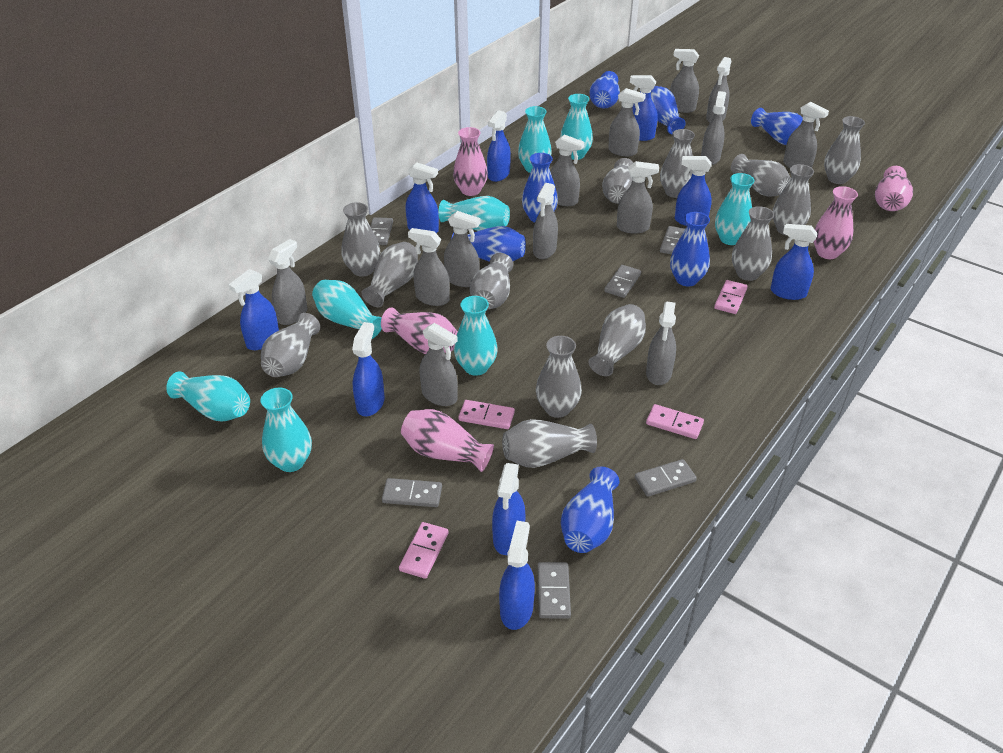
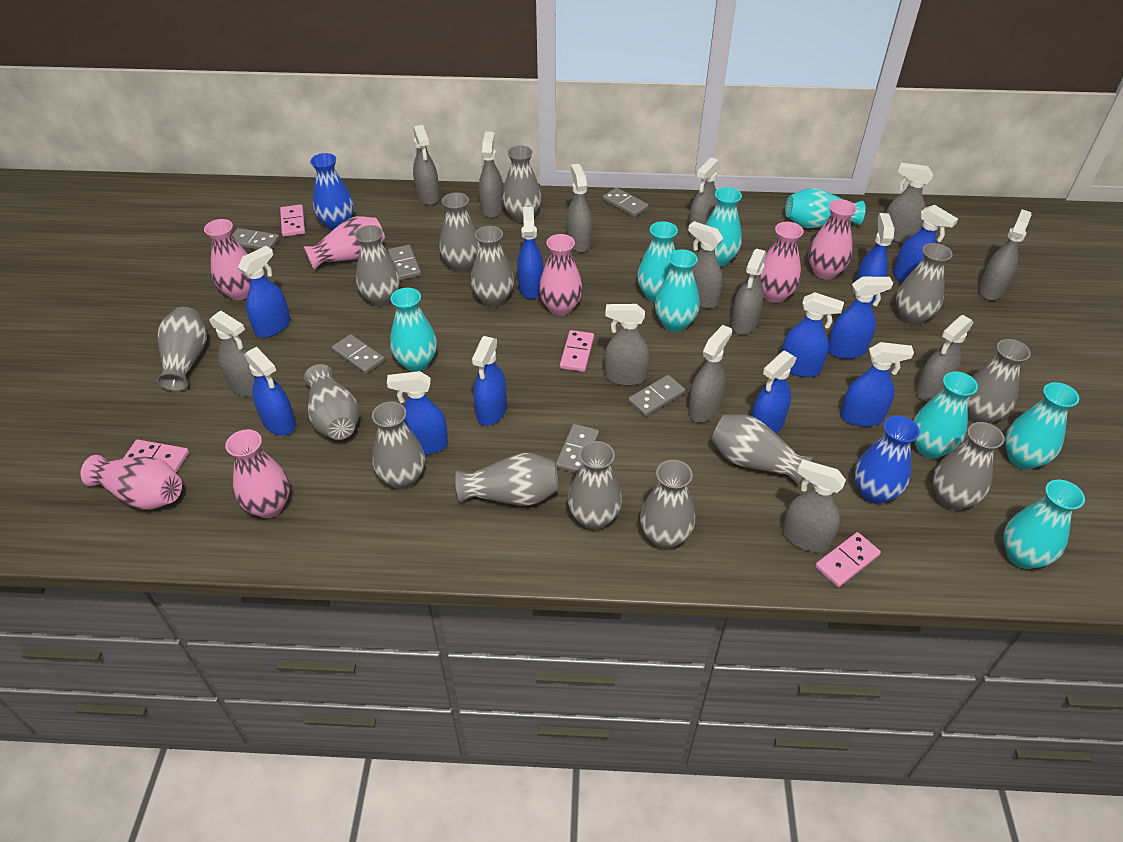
blue spray bottle: [229,269,279,350] [352,322,385,416] [406,162,439,233] [487,110,511,182] [492,463,525,555] [499,521,535,630] [630,75,658,141] [675,156,712,226] [771,224,817,300] = 9 -> [238,246,290,338] [245,347,296,436] [387,371,448,455] [472,336,507,426] [517,207,544,299] [751,350,797,434] [781,292,844,377] [828,277,893,359] [840,342,914,427] [854,213,894,305] [893,205,958,283] = 11
blue vase: [451,226,526,262] [522,153,558,223] [561,466,619,553] [590,71,620,109] [651,86,686,135] [670,212,710,287] [751,108,803,145] = 7 -> [310,153,354,231] [854,416,920,504] = 2
grey vase: [261,313,320,377] [341,202,380,277] [361,242,418,307] [470,253,513,310] [502,419,597,468] [536,336,582,418] [588,304,646,376] [602,158,633,204] [660,129,695,198] [731,154,791,197] [732,206,774,281] [773,164,814,236] [824,116,865,184] = 13 -> [157,307,207,391] [304,364,359,440] [355,225,400,307] [372,402,425,489] [439,192,480,272] [455,453,559,506] [471,226,514,307] [502,146,541,223] [568,441,622,530] [640,460,695,549] [711,414,812,485] [896,243,952,325] [933,422,1005,510] [968,339,1031,424] = 14
pink vase: [381,307,458,354] [401,409,494,472] [453,127,488,196] [814,186,858,259] [875,166,913,211] = 5 -> [81,455,182,510] [204,219,250,300] [225,429,290,518] [303,216,385,270] [539,234,583,316] [760,222,804,303] [809,199,857,280] = 7

